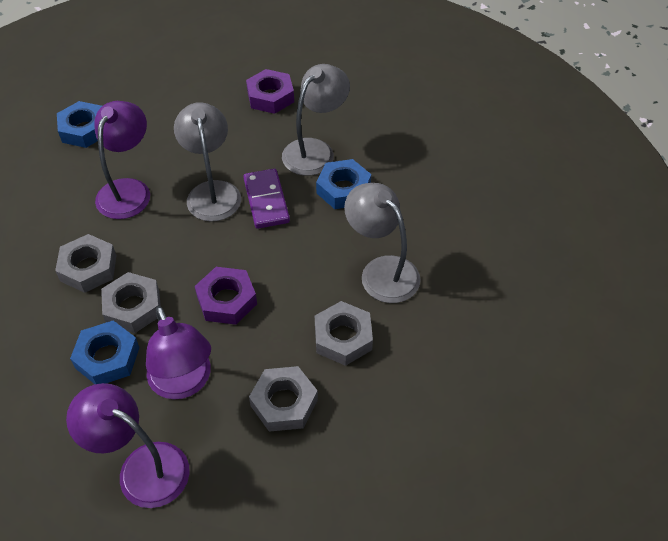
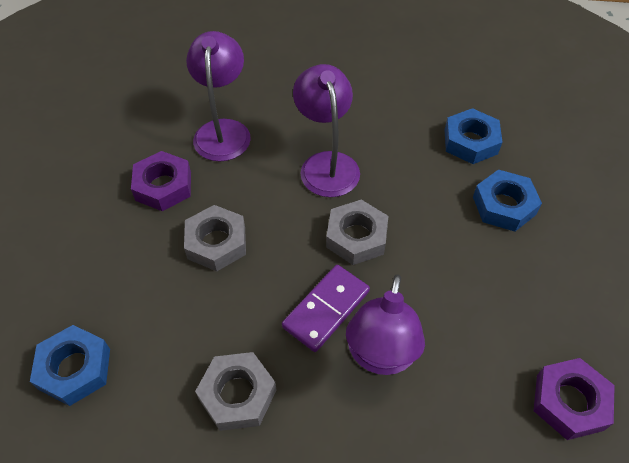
grey lamp: [174,102,241,221] [282,64,350,176] [344,183,421,303] = 3 -> none = 0
grey nut: [55,234,117,293] [101,272,161,333] [249,366,318,432] [315,301,373,366] = 4 -> [184,205,246,271] [195,352,276,431] [326,200,388,265] = 3

